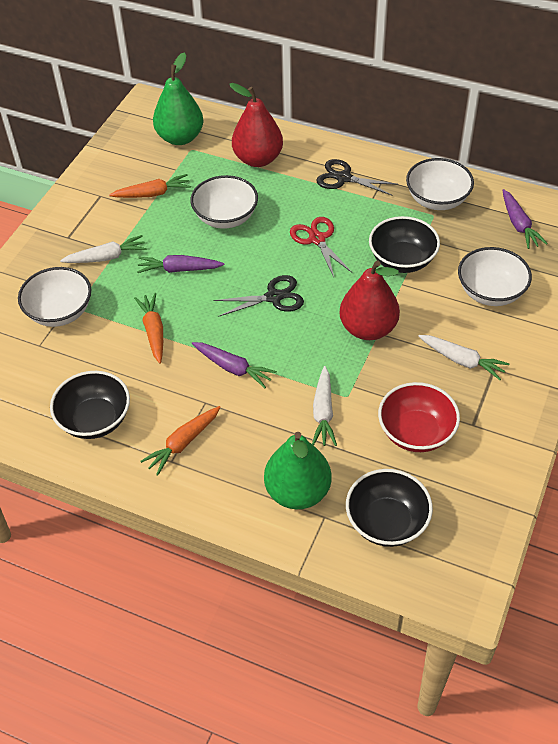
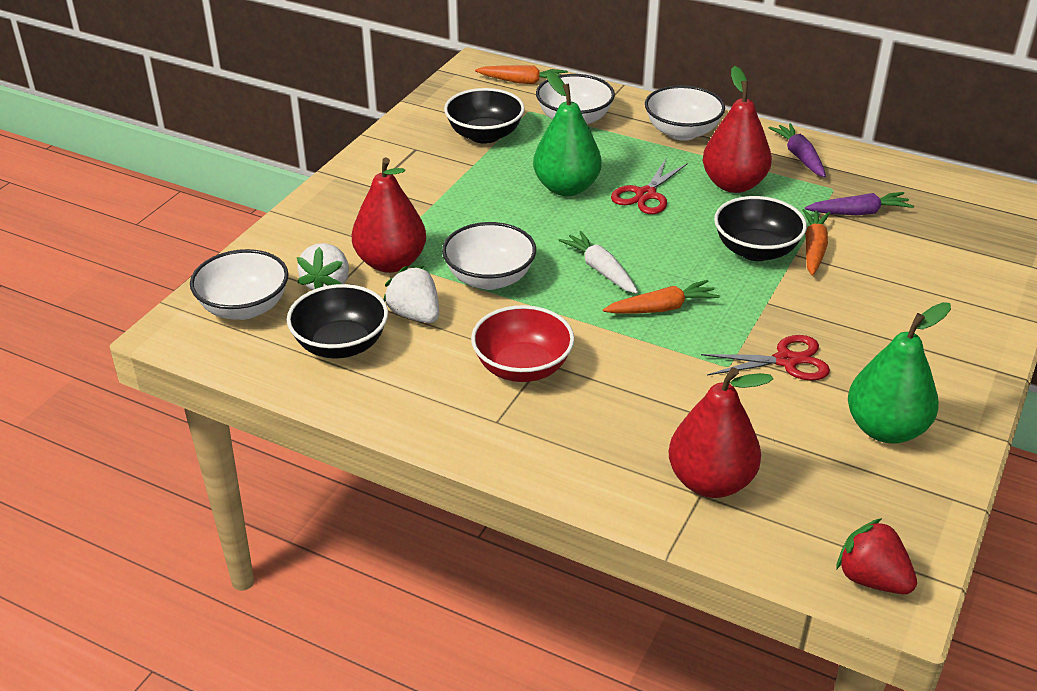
black scissors: [214,275,304,317] [316,159,399,196] = 2 -> none = 0
purple carrot: [137,255,224,273] [192,342,277,388] [503,189,548,249] = 3 -> [769,123,826,177] [805,192,914,215] = 2
red pear: [229,83,283,167] [339,260,400,340] = 2 -> [352,158,426,273] [669,367,773,498] [703,66,772,193] = 3
red scissors: [290,217,352,277] = 1 -> [611,159,688,214] [701,335,830,381] = 2
red strawberry: none = 0 -> [836,518,917,594] = 1
white carrot: [60,235,147,263] [312,366,337,446] [418,335,509,380] = 3 -> [558,231,638,294] = 1
white strawberry: none = 0 -> [297,243,349,290] [383,266,439,323] = 2

